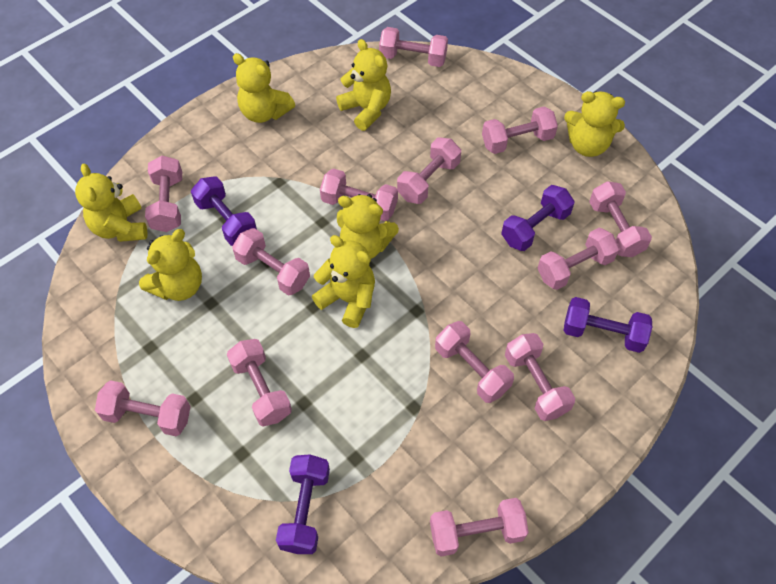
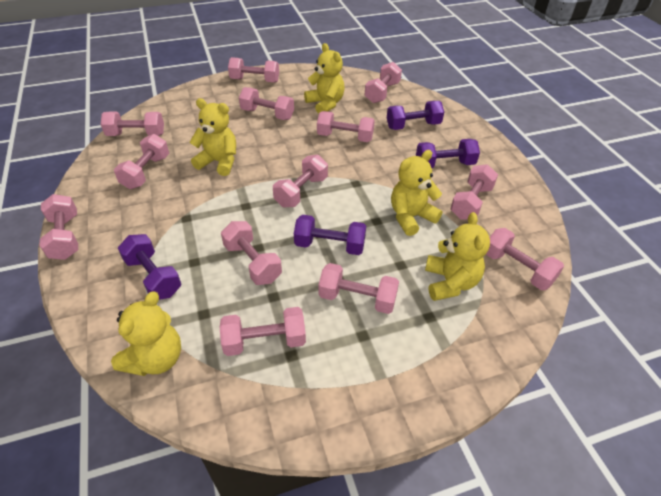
yellow teddy bear: [75,164,148,242] [139,229,202,301] [233,53,295,123] [312,235,375,328] [336,39,391,131] [337,194,399,259] [564,91,625,157] = 7 -> [111,291,181,376] [189,98,236,176] [304,43,345,114] [391,150,442,236] [425,212,490,301] = 5

